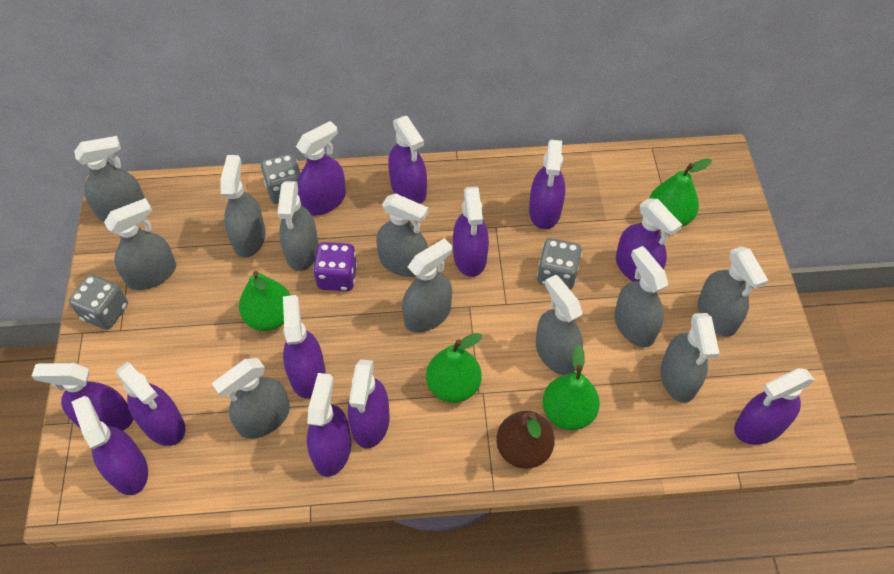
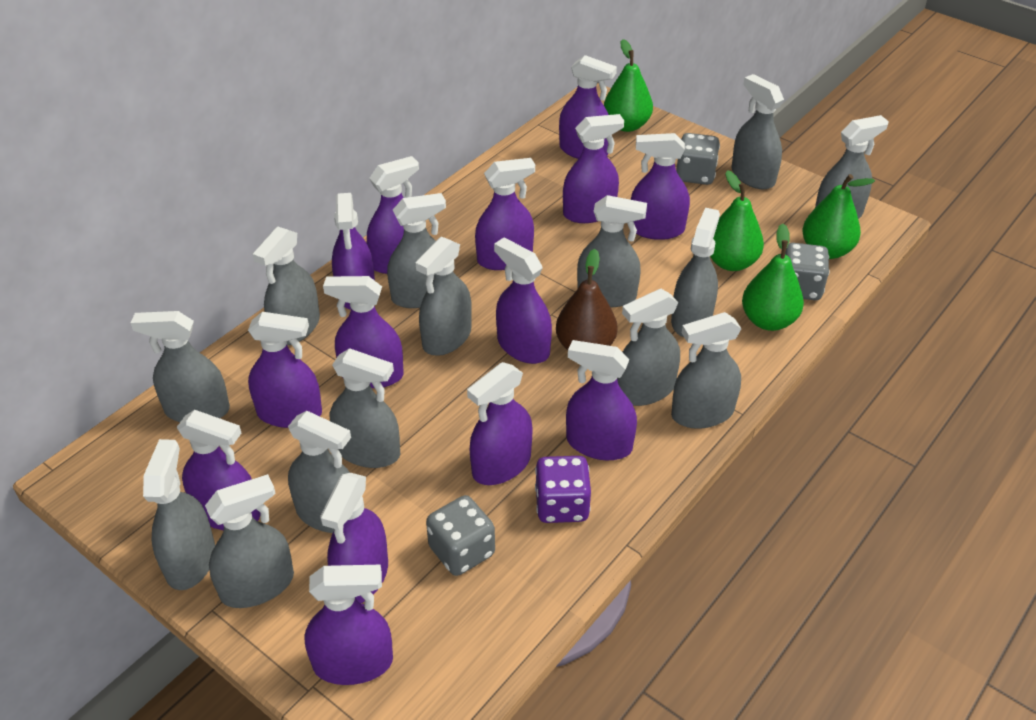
grey spray bottle: [74,136,145,222] [104,198,176,290] [212,358,290,439] [220,155,266,258] [277,181,318,271] [376,193,428,277] [402,238,452,333] [536,275,583,375] [614,246,668,347] [660,313,720,403] [697,247,769,337] = 11 -> [131,311,230,422] [143,439,215,590] [205,474,294,608] [253,226,320,346] [288,411,351,533] [330,348,400,468] [387,193,446,308] [415,236,472,356] [577,195,647,307] [617,289,680,406] [671,207,720,337] [671,312,742,429] [731,74,784,189] [815,115,889,219] = 14
purple spray bottle: [32,363,133,431] [71,396,148,495] [116,362,185,446] [283,295,326,399] [296,121,346,216] [307,373,351,477] [348,359,390,448] [388,116,427,204] [453,187,489,277] [529,140,565,229] [616,199,682,282] [734,368,815,445] = 12 -> [177,410,260,530] [248,312,322,428] [304,565,393,685] [320,473,388,603] [323,276,404,388] [332,193,375,310] [367,156,419,274] [467,362,532,485] [475,158,535,270] [494,238,552,364] [559,55,617,159] [563,114,624,223] [566,340,637,460] [631,133,690,240] = 14

